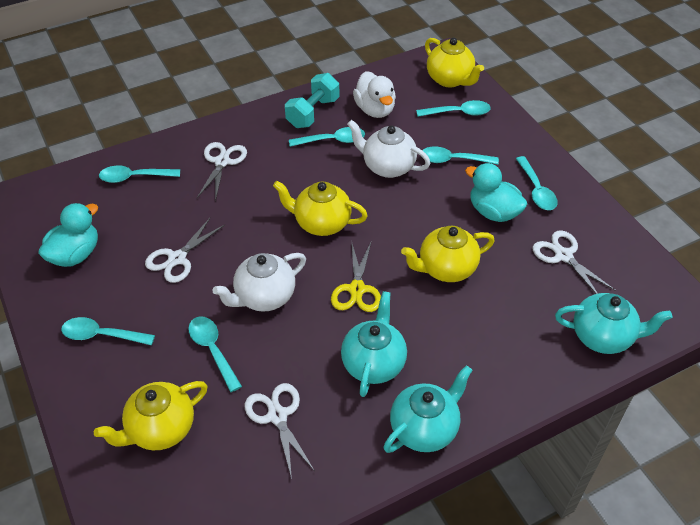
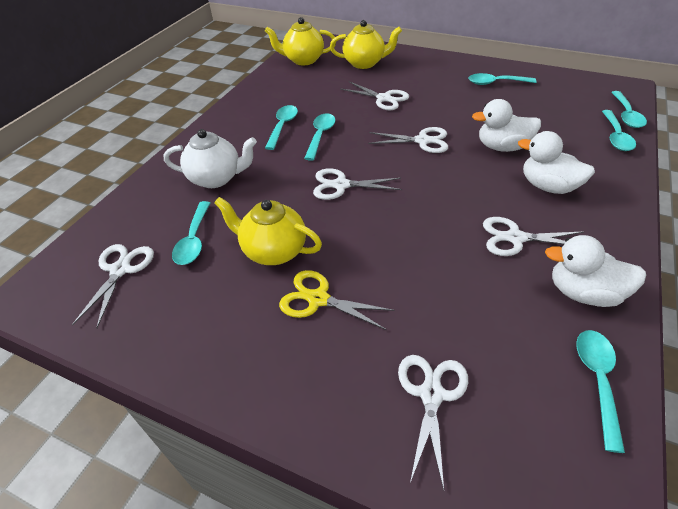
turquoise duck: [38,203,98,267] [465,163,527,222] = 2 -> none = 0
turquoise dumbbell: [285,73,339,128] = 1 -> none = 0
turquoise teapot: [341,291,407,397] [383,365,472,453] [555,293,672,354] = 3 -> none = 0
white duck: [353,71,396,118] = 1 -> [472,99,541,152] [518,131,595,194] [545,235,646,307] = 3
white scissors: [145,217,225,283] [197,142,247,201] [245,383,315,479] [533,230,616,294] = 4 -> [72,244,154,328] [313,168,402,200] [341,81,409,110] [368,127,448,153] [398,355,468,490] [483,217,585,256] = 6
white teapot: [212,253,306,311] [347,120,430,178] = 2 -> [164,129,257,188] = 1
yellow teapot: [94,381,208,450] [273,181,368,236] [401,226,495,282] [425,38,484,88] = 4 -> [214,197,322,265] [265,17,336,65] [330,20,402,69] = 3

